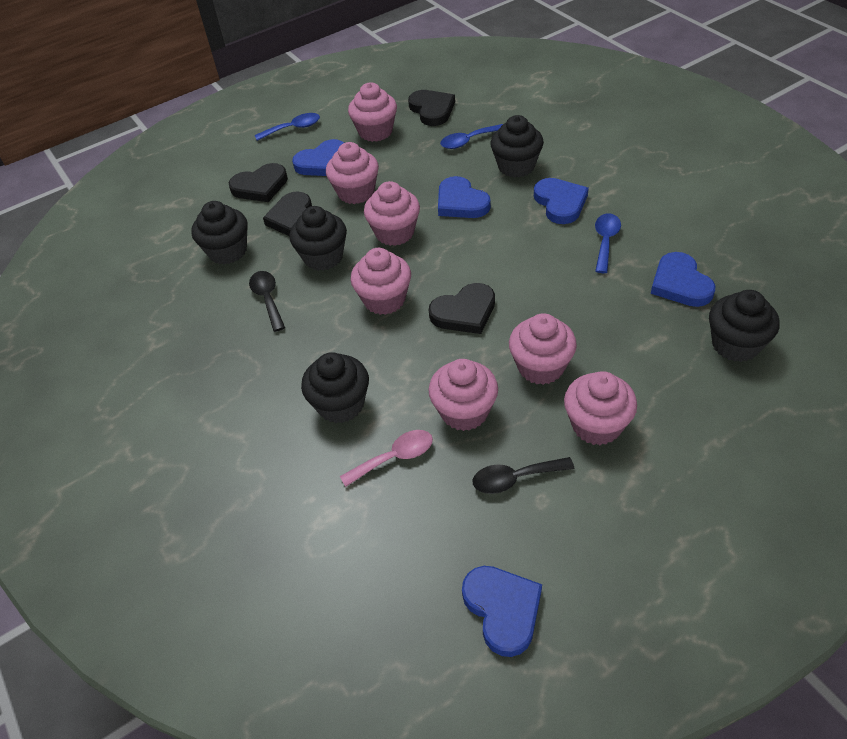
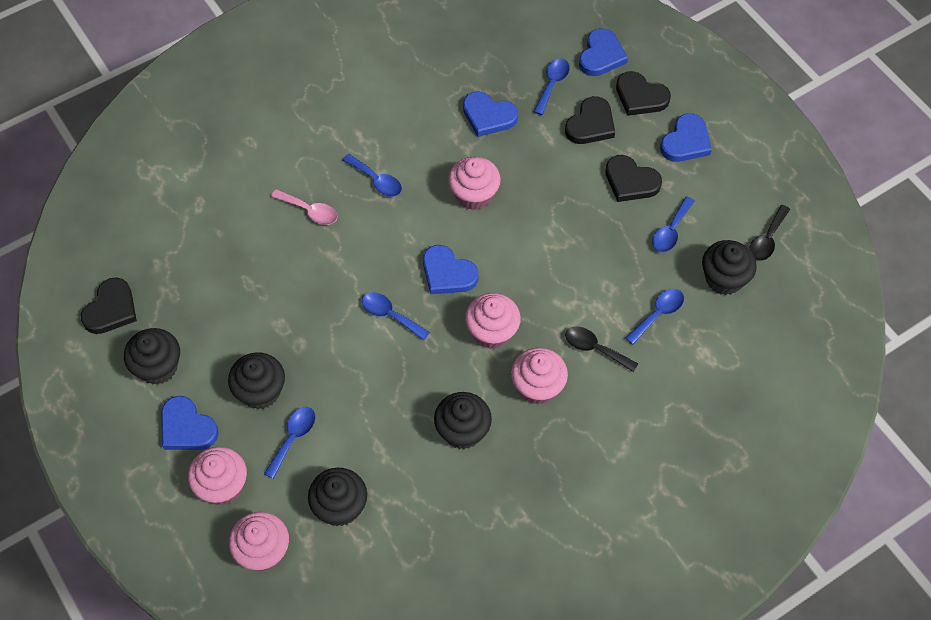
blue spoon: [254,113,320,141] [440,124,503,149] [595,213,621,273] = 3 -> [264,407,315,479] [343,154,402,197] [362,292,430,341] [533,59,570,115] [625,289,684,345] [652,196,695,252] = 6
pink cupcake: [326,142,379,204] [348,82,397,142] [350,248,411,315] [364,181,420,246] [429,359,498,431] [509,313,577,385] [564,371,637,445] = 7 -> [188,447,247,505] [229,512,289,571] [448,157,501,210] [465,293,521,349] [511,348,568,405] = 5

